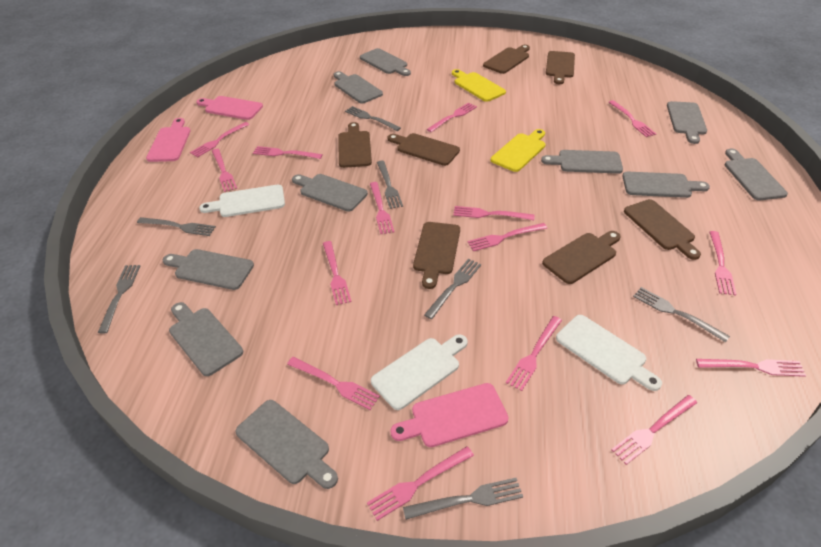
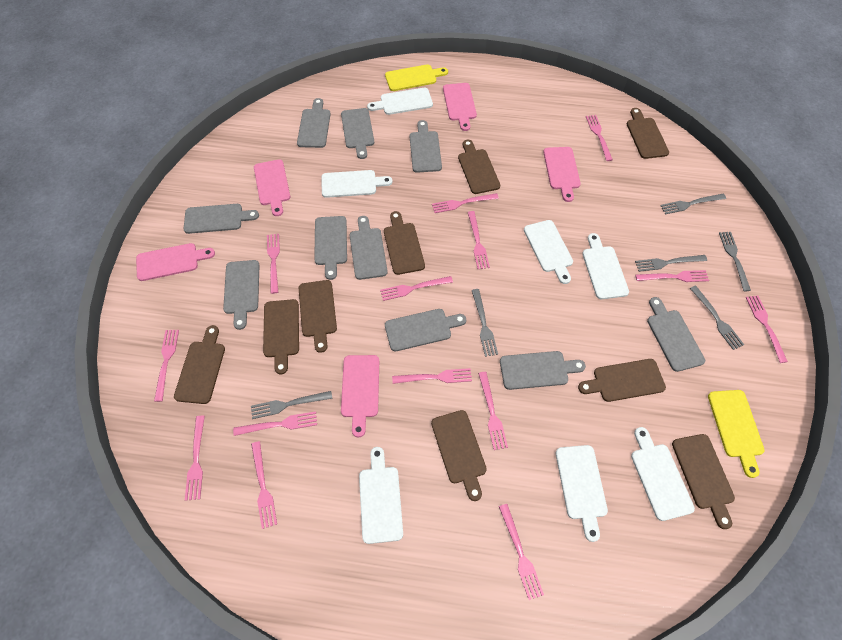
brown cutting board: [338,122,372,168] [388,133,460,166] [413,222,460,289] [483,45,530,74] [542,231,621,284] [546,51,575,84] [624,199,701,260] = 7 -> [174,325,225,404] [263,299,299,374] [299,280,337,353] [384,211,425,275] [431,410,487,501] [458,140,500,194] [578,359,666,402] [627,108,669,159] [672,434,735,529] = 9
grey fork: [98,265,140,334] [137,217,216,236] [345,106,401,131] [377,161,403,209] [403,478,523,520] [424,259,481,319] [633,287,730,342] = 7 -> [251,391,333,419] [472,289,498,357] [635,255,707,272] [660,194,726,215] [690,286,744,350] [719,232,751,291] = 6
pink cutting board: [146,118,191,162] [196,96,263,120] [390,383,509,447] = 3 -> [136,243,215,281] [254,159,290,216] [341,355,379,437] [443,83,477,131] [543,147,581,202] = 5
pink fork: [190,122,250,157] [212,149,237,192] [253,146,323,159] [287,357,380,410] [323,241,351,305] [367,446,474,521] [370,182,394,234] [427,102,477,132] [453,206,535,220] [467,223,547,251] [506,316,562,391] [609,100,656,137] [611,395,697,465] [696,359,806,377] [710,231,737,295] = 15 -> [154,330,179,402] [185,416,205,501] [233,411,317,436] [251,441,277,529] [267,234,280,294] [380,276,453,301] [392,368,472,384] [432,193,499,213] [468,211,490,269] [478,372,508,450] [499,504,544,600] [586,115,613,161] [635,270,709,282] [746,295,788,363] = 14
white cutting board: [199,185,285,217] [371,334,468,410] [556,315,662,391] = 3 -> [322,170,393,198] [359,447,403,544] [367,88,433,115] [524,220,573,284] [556,445,608,542] [582,233,629,299] [631,427,695,521] = 7

